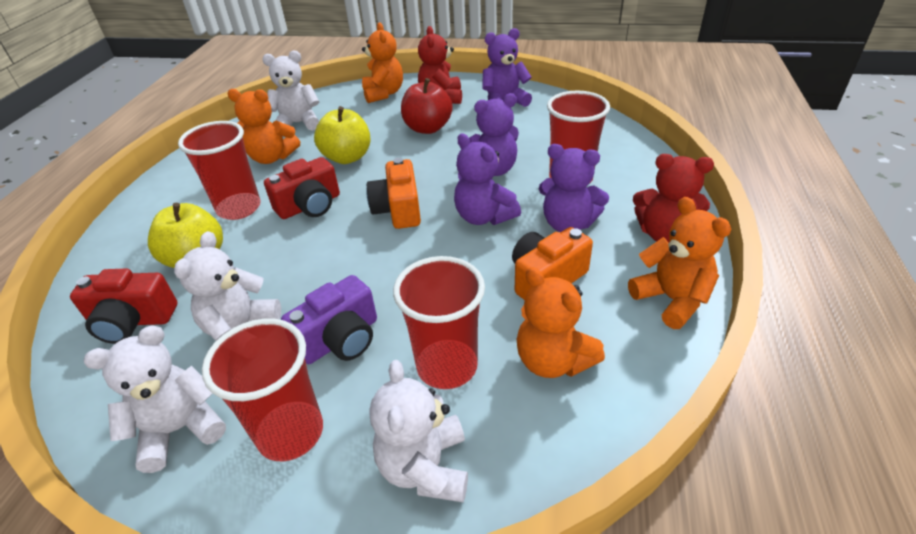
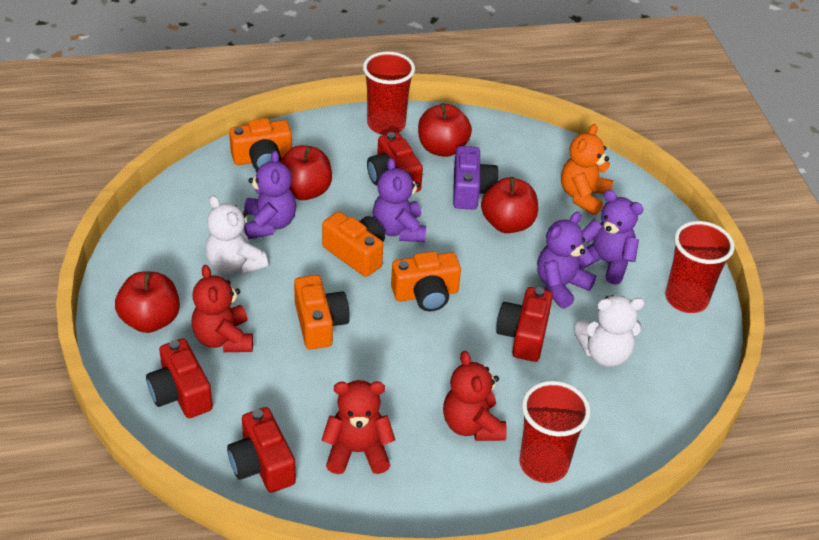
orange camera: [366,158,421,229] [512,227,593,300] = 2 -> [229,118,292,169] [294,275,350,349] [322,212,385,277] [391,251,461,311] = 4
orange teddy bear: [227,89,300,164] [362,23,403,103] [517,267,605,378] [628,197,731,329] = 4 -> [561,124,613,215] = 1
red apple: [401,78,453,134] = 1 -> [115,272,180,333] [279,145,332,200] [418,103,472,157] [481,177,538,233] = 4
red camera: [70,268,178,344] [264,157,340,219] = 2 -> [146,338,213,418] [227,407,296,493] [367,132,423,192] [496,287,553,362] = 4
red cup: [178,121,261,220] [202,319,323,461] [393,256,485,389] [547,91,610,184] = 4 -> [363,52,415,135] [519,381,591,483] [665,221,734,313] = 3
red teddy bear: [418,26,462,104] [633,154,714,243] = 2 -> [192,265,253,352] [322,380,395,474] [443,351,507,441] = 3
white teddy bear: [84,326,226,473] [174,231,281,341] [262,50,319,131] [370,360,468,502] = 4 -> [205,195,268,275] [574,295,645,367] = 2
yellow apple: [148,203,223,268] [314,106,371,164] = 2 -> none = 0

